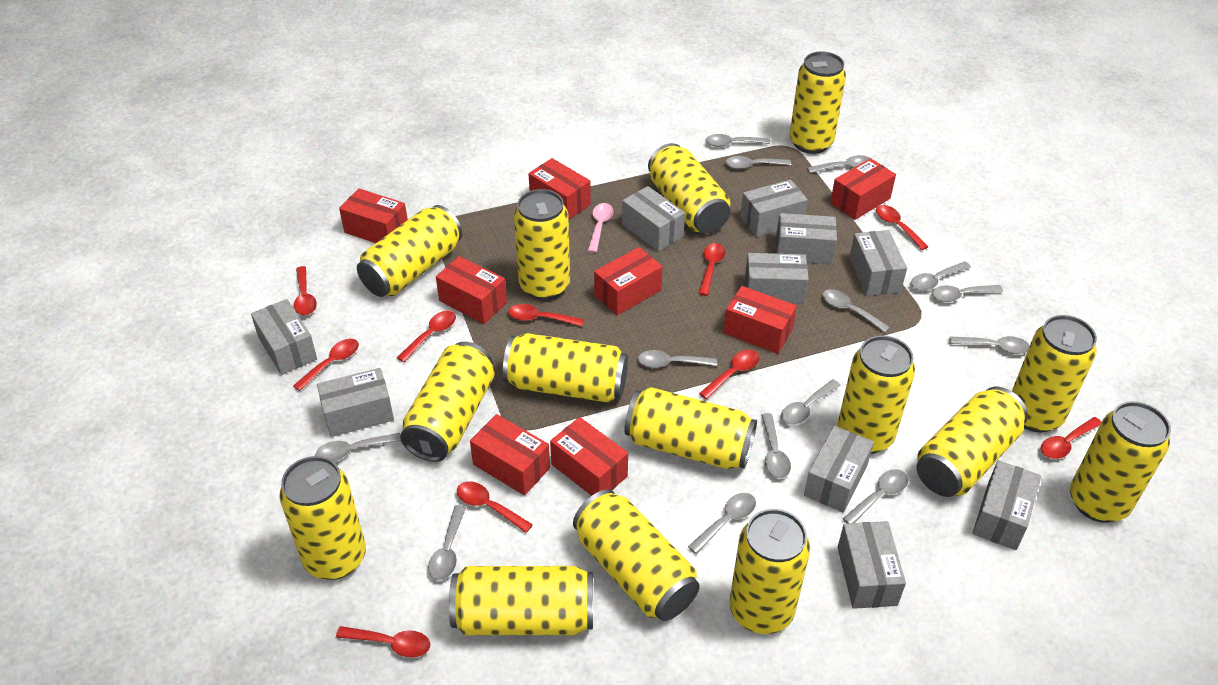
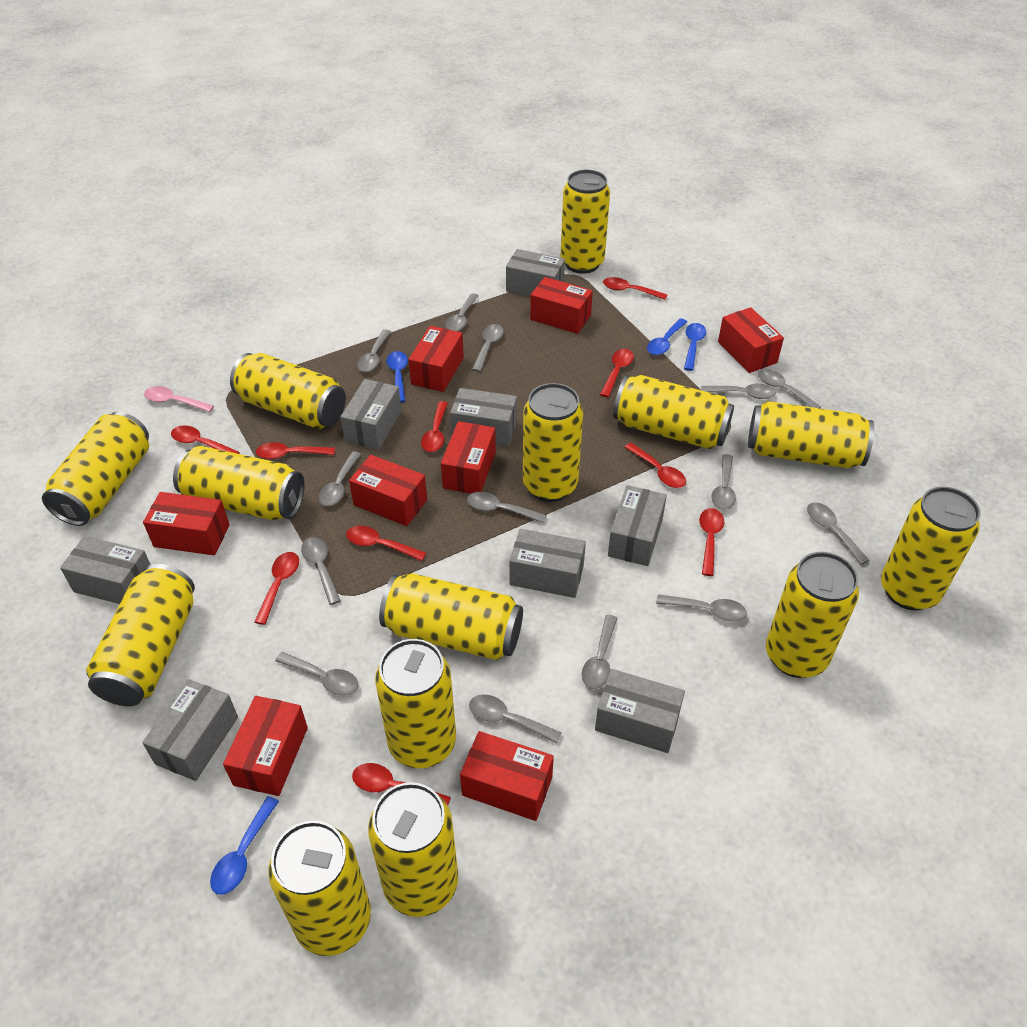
blue spoon: none = 0 -> [210,796,279,895] [387,351,408,403] [647,318,687,355] [684,323,706,371] = 4
grey box: [251,299,317,375] [317,368,394,437] [622,186,685,252] [740,179,808,237] [745,253,809,304] [776,213,837,264] [804,426,874,513] [838,521,906,609] [849,230,907,296] [973,460,1042,550] = 10 -> [60,536,151,604] [142,679,238,781] [340,379,402,450] [450,388,517,446] [506,249,565,297] [509,529,586,598] [595,669,685,753] [608,485,667,566] = 8
yellow can: [279,456,366,580] [357,205,462,297] [400,342,495,462] [449,566,593,635] [503,333,628,403] [514,189,570,300] [573,489,700,621] [624,387,757,469] [648,143,730,234] [729,509,810,634] [789,52,846,154] [837,336,915,454] [917,387,1028,497] [1012,315,1097,432] [1070,401,1171,523] = 15 -> [42,412,149,526] [86,564,195,706] [173,446,305,521] [230,353,346,429] [268,821,371,956] [368,782,458,917] [375,639,456,768] [379,573,523,660] [523,383,583,502] [561,170,610,274] [613,375,734,449] [748,401,874,468] [766,552,859,678] [881,487,980,610] = 14

